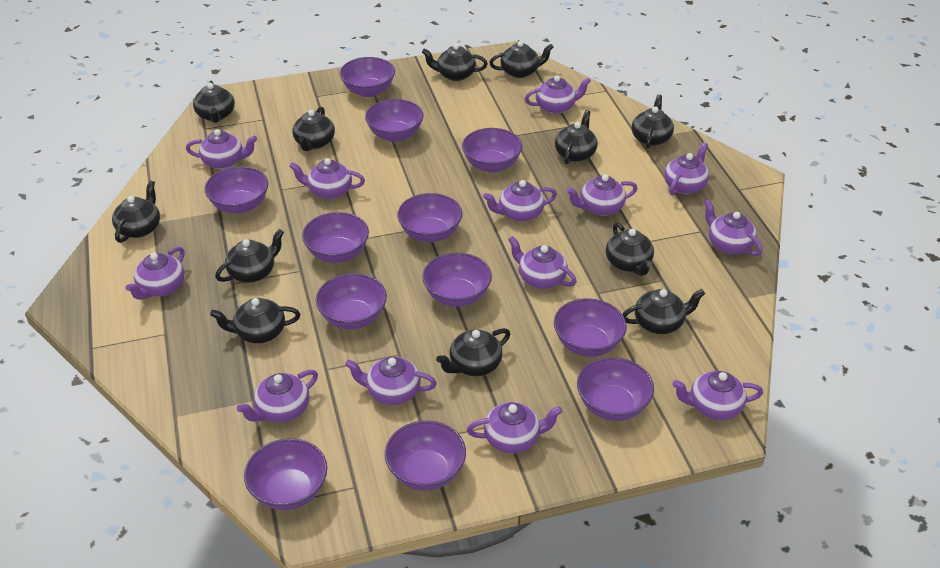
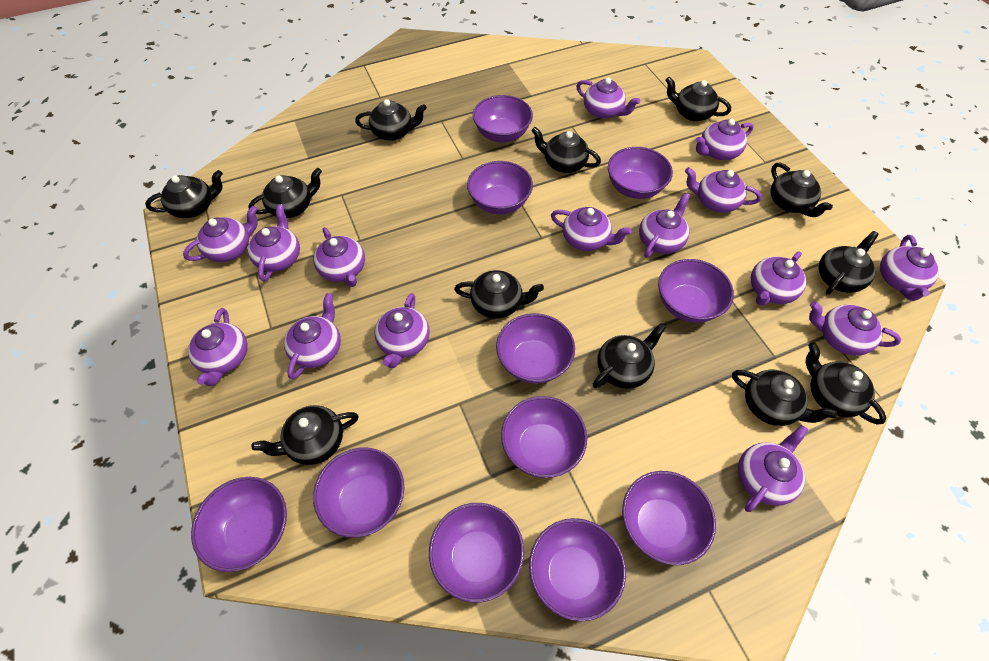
purple bowl: [204,166,268,214] [244,438,327,510] [302,212,369,263] [316,273,387,329] [340,57,395,97] [365,99,424,142] [385,421,466,491] [397,193,462,242] [422,253,492,307] [462,128,522,172] [554,298,627,357] [577,357,654,421] = 12 -> [191,477,287,572] [313,447,404,538] [429,503,524,603] [467,161,533,214] [473,95,533,142] [496,313,575,384] [501,396,587,478] [529,518,626,622] [608,147,673,199] [622,471,716,565] [658,259,734,323] = 11
purple teapot: [125,246,185,300] [186,129,257,169] [237,370,318,423] [289,158,365,199] [345,357,437,405] [467,402,563,453] [483,180,557,222] [508,236,577,289] [525,75,591,114] [566,174,638,216] [664,142,709,195] [672,371,763,420] [704,199,762,256] = 13 -> [183,206,258,262] [188,308,248,386] [248,204,300,282] [284,293,341,379] [314,227,365,287] [374,293,430,368] [551,207,632,251] [576,78,640,119] [639,193,690,258] [685,167,762,213] [696,119,754,160] [738,425,809,512] [751,251,806,306] [809,301,901,356] [880,235,939,301] = 15

